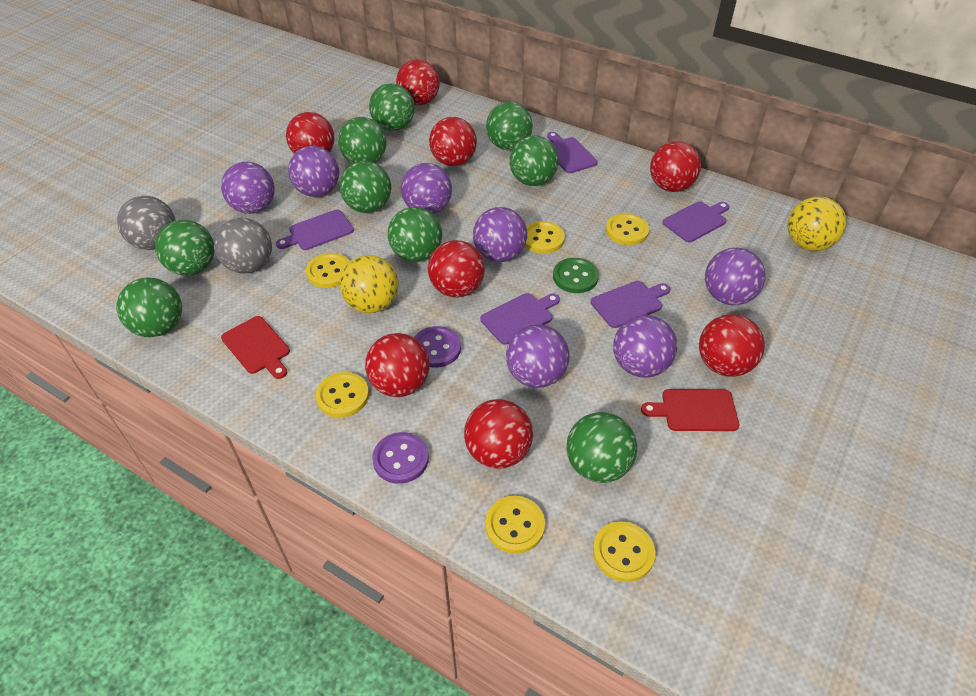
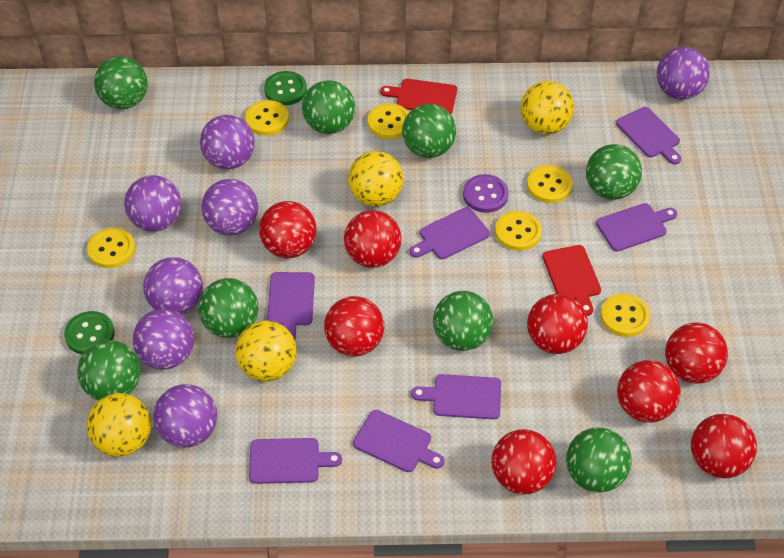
green ball: [117,277,182,337] [155,220,215,276] [338,117,386,164] [340,161,391,213] [369,83,415,131] [388,207,442,262] [486,102,533,150] [509,135,559,186] [567,412,637,483] = 9 -> [77,340,140,401] [94,56,148,109] [198,278,258,338] [302,80,355,134] [402,104,456,158] [433,291,493,351] [566,427,632,492] [586,144,642,200] = 8
green button: [553,258,599,293] = 1 -> [64,311,115,355] [264,71,307,106] = 2
grey ball: [117,196,176,250] [214,218,272,273] = 2 -> none = 0
purple button: [372,432,429,484] [414,326,461,368] = 2 -> [463,174,509,213] = 1
purple cutting board: [276,209,354,250] [480,293,560,345] [547,132,598,173] [591,281,670,328] [663,201,729,242] = 5 -> [249,438,342,484] [267,272,315,340] [353,410,445,472] [410,207,490,259] [411,374,501,419] [596,203,677,252] [616,107,681,165] = 7
yellow ball: [340,255,399,313] [788,197,847,251] = 2 -> [86,393,151,457] [235,320,297,382] [348,151,404,207] [521,81,574,134] = 4

